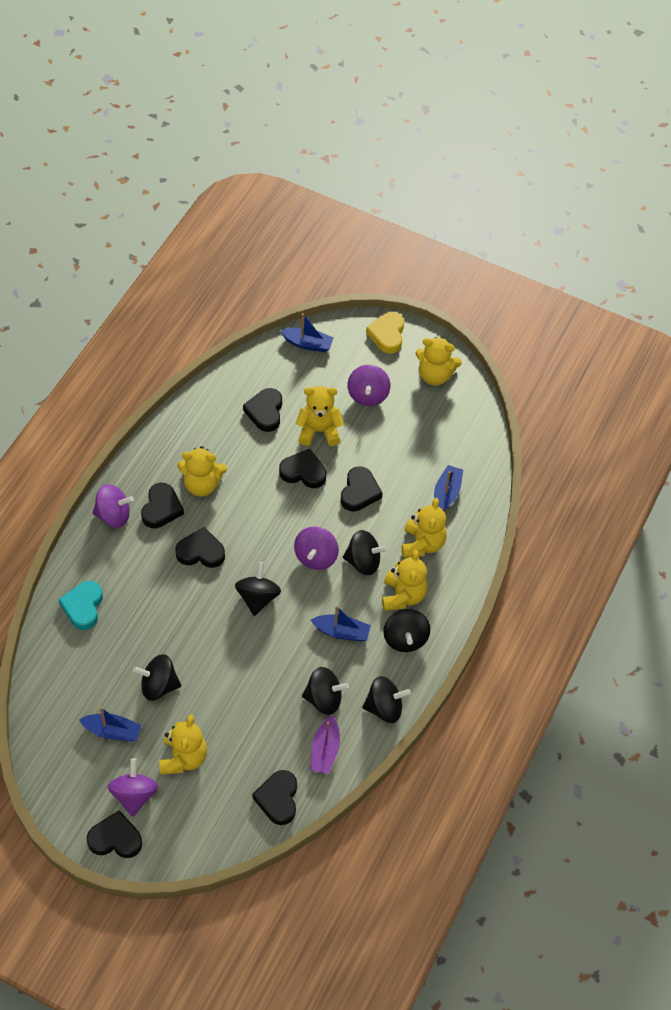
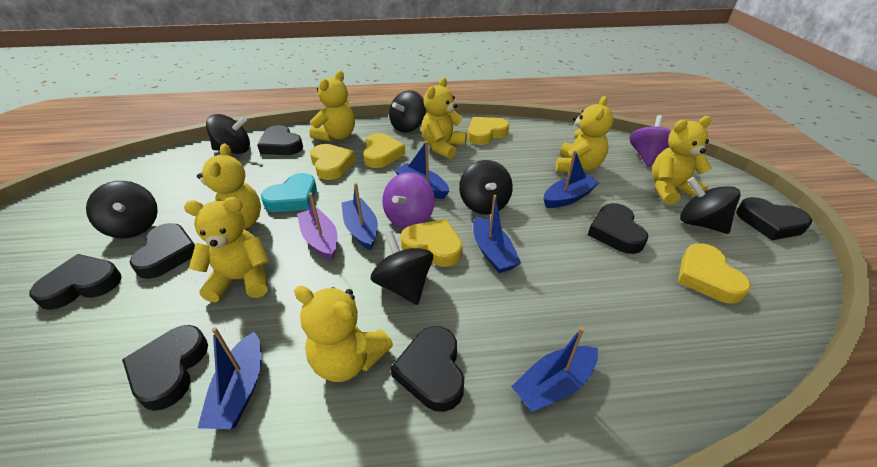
blue boat: [79,707,142,741] [280,313,334,352] [311,606,371,641] [434,465,463,511] = 4 -> [198,327,261,429] [342,183,378,250] [394,141,449,199] [473,195,521,273] [511,327,598,412] [543,150,599,208] = 6
purple spinning top: [93,484,134,528] [108,758,158,817] [294,527,339,570] [348,365,390,406] = 4 -> [382,172,435,228] [629,115,672,167] = 2
yellow heart: [366,312,404,353] = 1 -> [310,144,355,180] [363,133,405,168] [400,219,463,267] [468,117,509,145] [678,243,751,303] = 5
yellow teddy bear: [159,714,207,775] [177,446,227,497] [296,386,344,446] [382,550,428,611] [402,498,447,558] [415,337,462,386] = 6 -> [184,197,269,302] [197,144,261,229] [294,286,393,382] [310,71,355,141] [421,78,467,159] [556,96,614,172] [652,116,712,205] = 7

